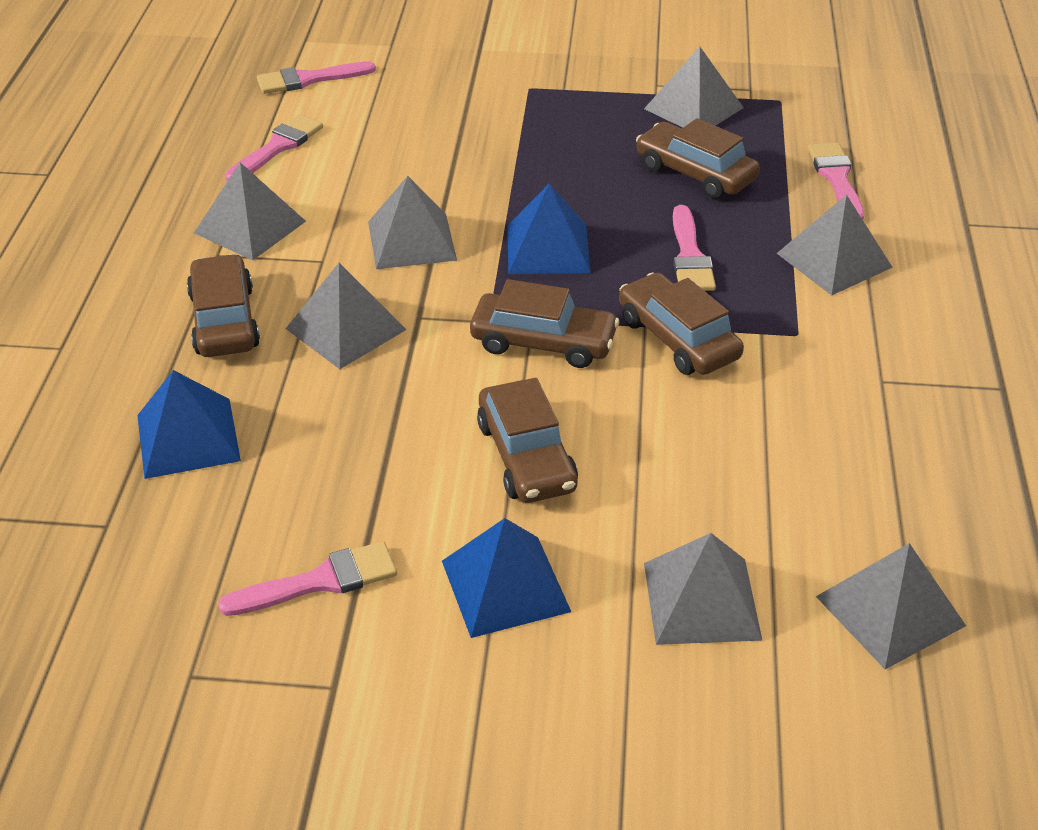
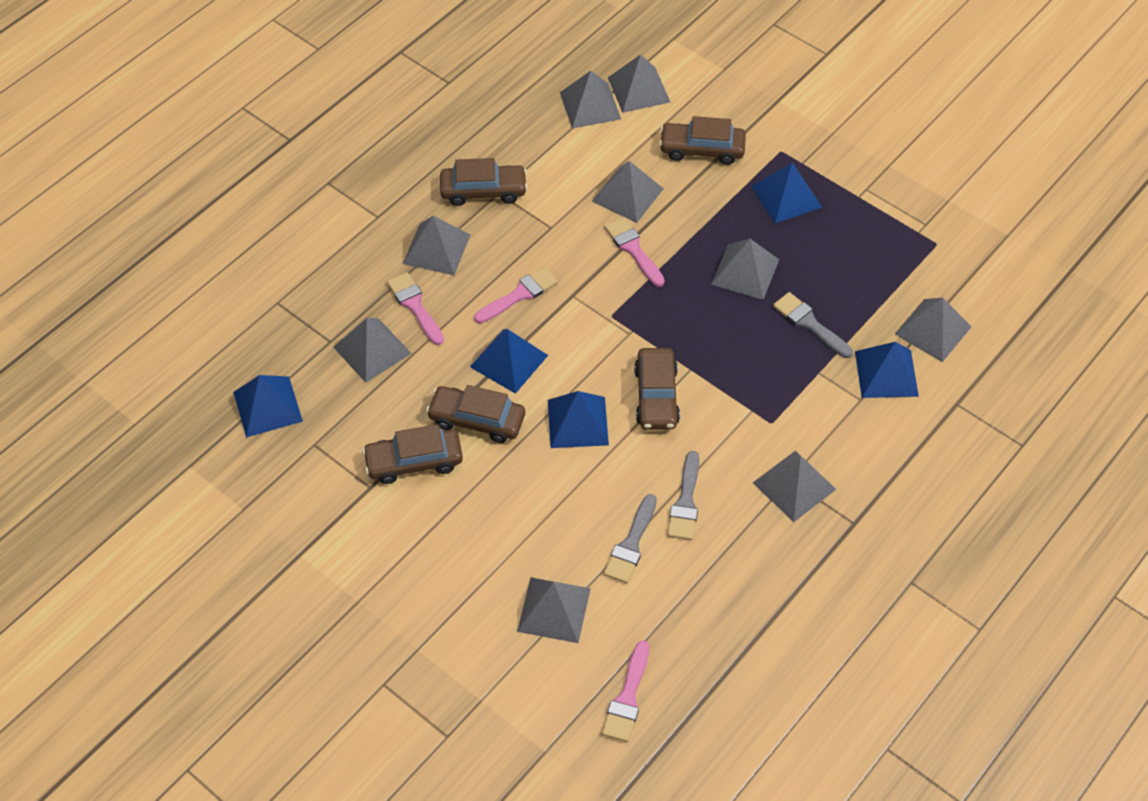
blue pyramid: [137,370,241,479] [442,518,571,638] [507,184,590,274] = 3 -> [233,375,303,437] [470,329,548,394] [548,391,609,448] [751,163,822,223] [855,342,919,398] = 5
grey brush: none = 0 -> [604,494,657,584] [667,451,699,540] [773,292,853,358] = 3
grey pyramid: [194,162,306,260] [286,263,407,369] [368,176,457,269] [644,46,744,128] [644,533,763,645] [777,195,893,296] [816,543,966,669] = 7 -> [334,318,412,383] [403,216,470,275] [517,577,591,643] [560,71,621,128] [592,161,664,223] [608,54,670,113] [711,239,779,300] [753,451,836,522] [895,298,972,362] = 9
pink brush: [218,541,397,616] [225,114,323,181] [257,61,376,94] [673,205,716,291] [808,143,864,220] = 5 -> [387,272,444,345] [474,267,558,324] [602,640,649,742] [604,217,665,287] = 4

